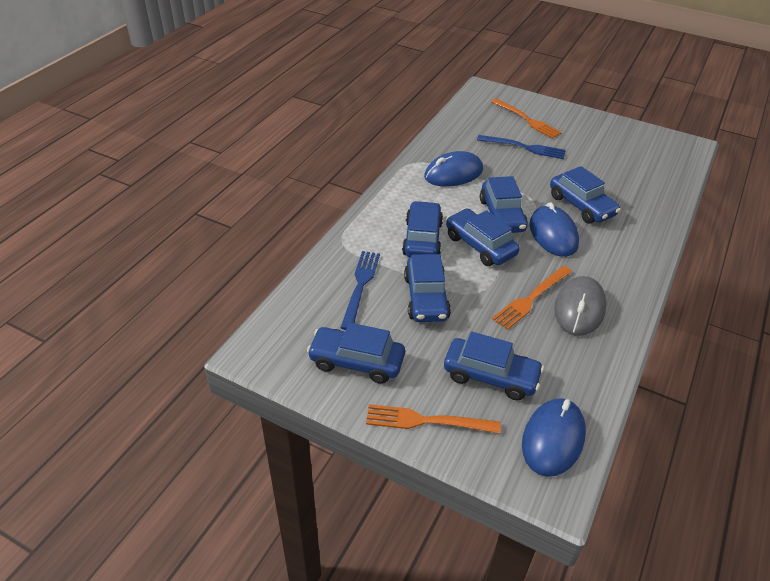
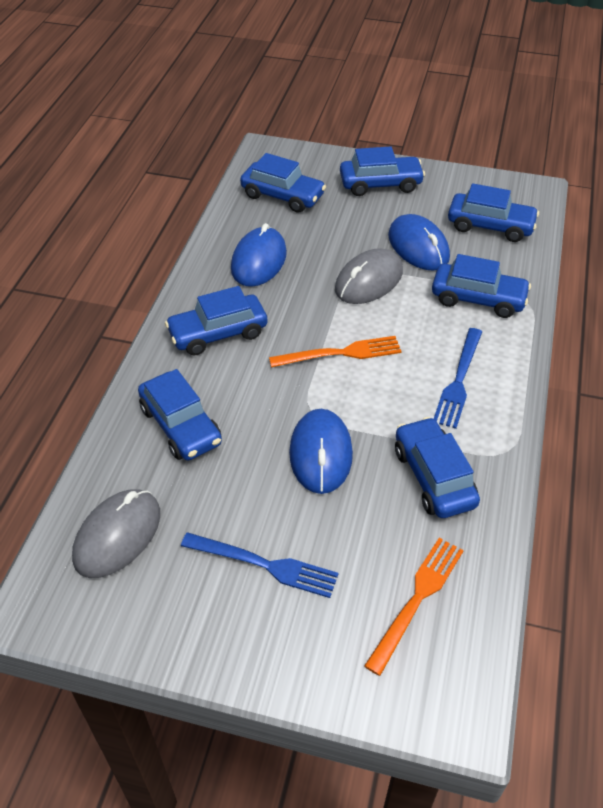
grey mouse: [554,276,606,336] = 1 -> [72,489,160,578] [335,248,403,304] = 2
orange fork: [366,404,501,433] [491,99,562,138] [492,266,572,330] = 3 -> [269,336,401,368] [364,538,464,676] = 2

